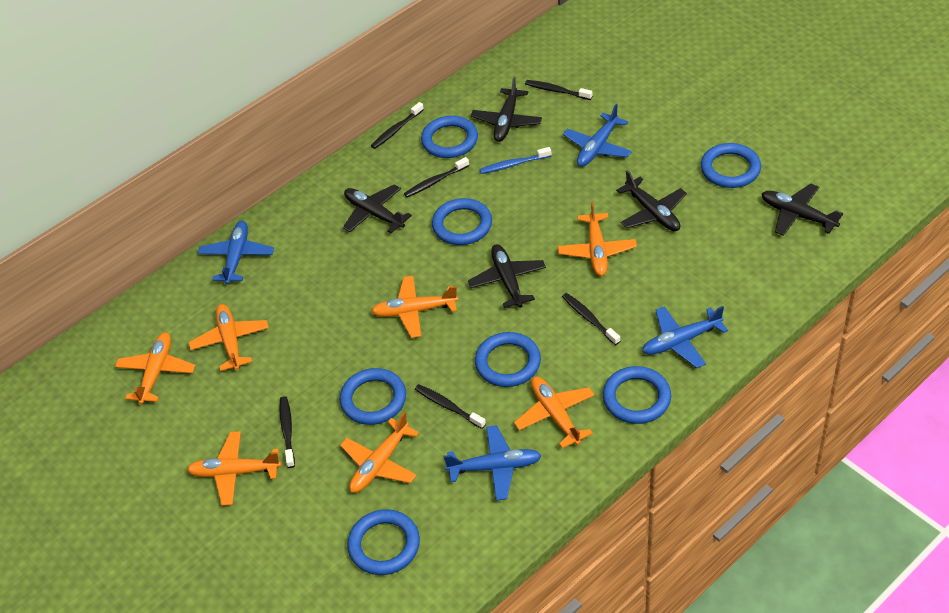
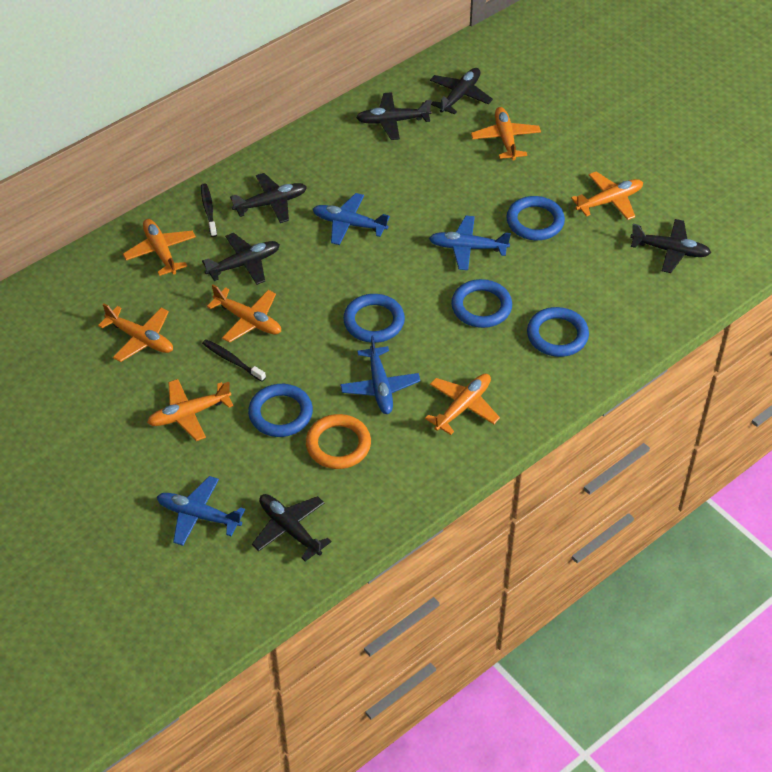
black plane: [343,184,412,233] [468,244,546,308] [471,77,542,142] [616,170,687,231] [761,184,843,236] = 5 -> [202,233,280,285] [230,173,307,223] [252,494,332,561] [356,92,432,140] [430,68,493,115] [630,219,711,273] = 6
black toothbrush: [279,396,295,468] [371,102,424,149] [404,157,469,197] [415,384,486,429] [525,80,592,100] [562,293,620,345] = 6 -> [201,184,217,237] [202,339,266,382] = 2
blue ring: [340,368,406,425] [347,509,420,575] [421,116,478,158] [432,198,492,245] [475,332,541,387] [603,366,671,424] [701,143,761,188] = 7 -> [248,384,313,437] [343,294,405,343] [451,279,512,328] [506,196,565,240] [527,307,589,357] = 5
blue toothbrush: [479,147,552,174] = 1 -> none = 0
orange ring: none = 0 -> [306,414,371,469] = 1

